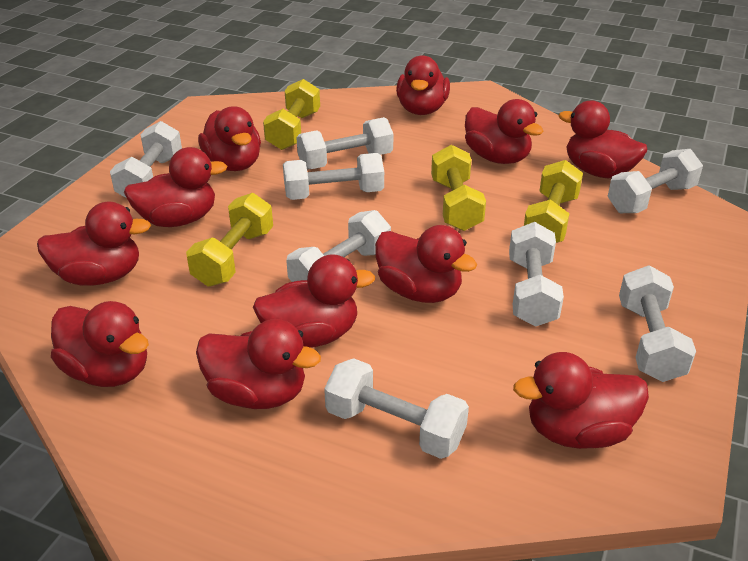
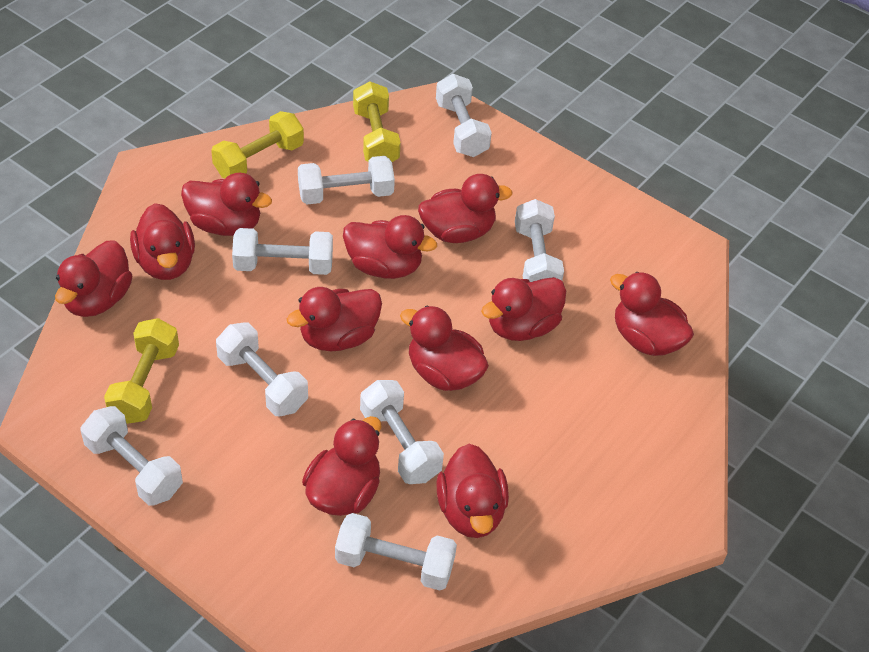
yellow dumbbell: [186,193,273,287] [263,79,320,150] [431,145,486,231] [524,160,583,243] = 4 -> [104,318,179,424] [211,111,304,178] [353,81,401,162] = 3

